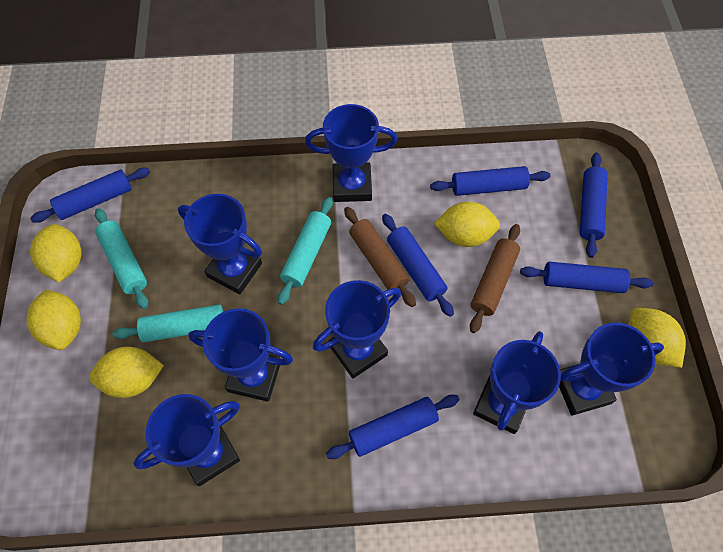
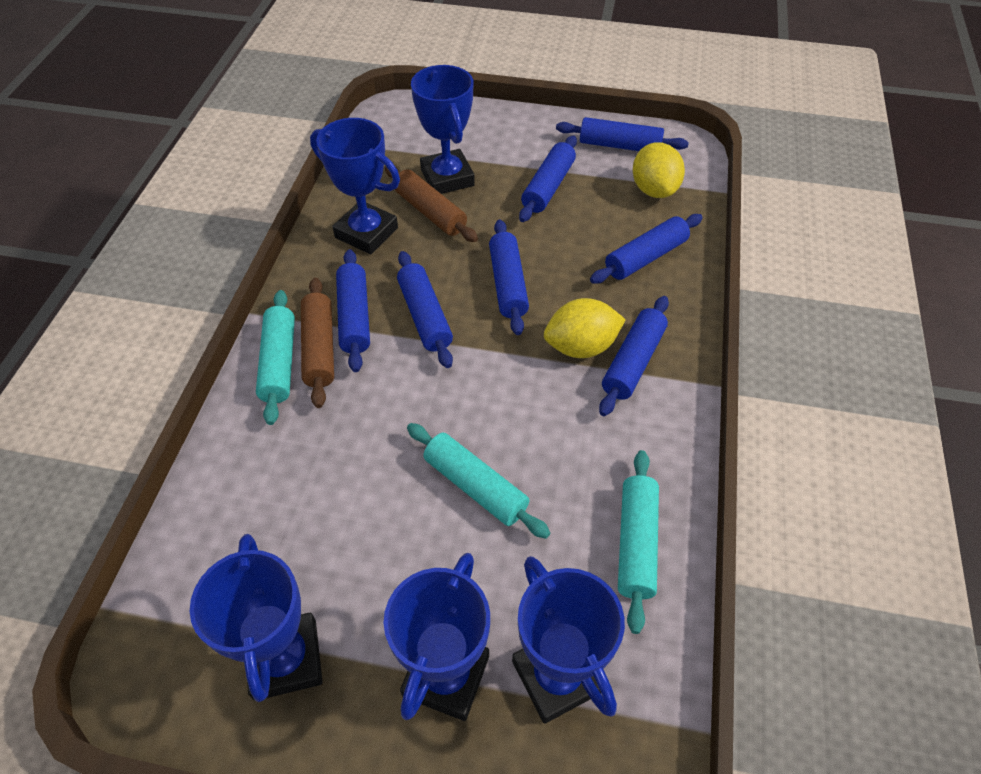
blue rolling pin: [30,168,150,223] [326,395,459,459] [382,214,454,317] [430,166,550,196] [520,262,653,293] [580,153,608,258] = 6 -> [336,249,370,372] [397,251,453,368] [489,220,529,335] [519,135,577,222] [556,117,689,151] [590,214,703,284] [599,296,669,416] = 7
blue trophy: [133,394,240,486] [178,194,262,294] [188,308,293,402] [305,104,397,202] [313,280,401,378] [473,331,561,434] [559,323,664,415] = 7 -> [190,534,323,702] [310,118,400,254] [384,553,490,721] [411,65,475,194] [512,556,625,724] = 5
yellow lemon: [26,289,81,350] [30,224,81,283] [89,347,164,398] [434,202,500,247] [628,308,686,368] = 5 -> [544,298,626,358] [633,142,685,198] = 2

